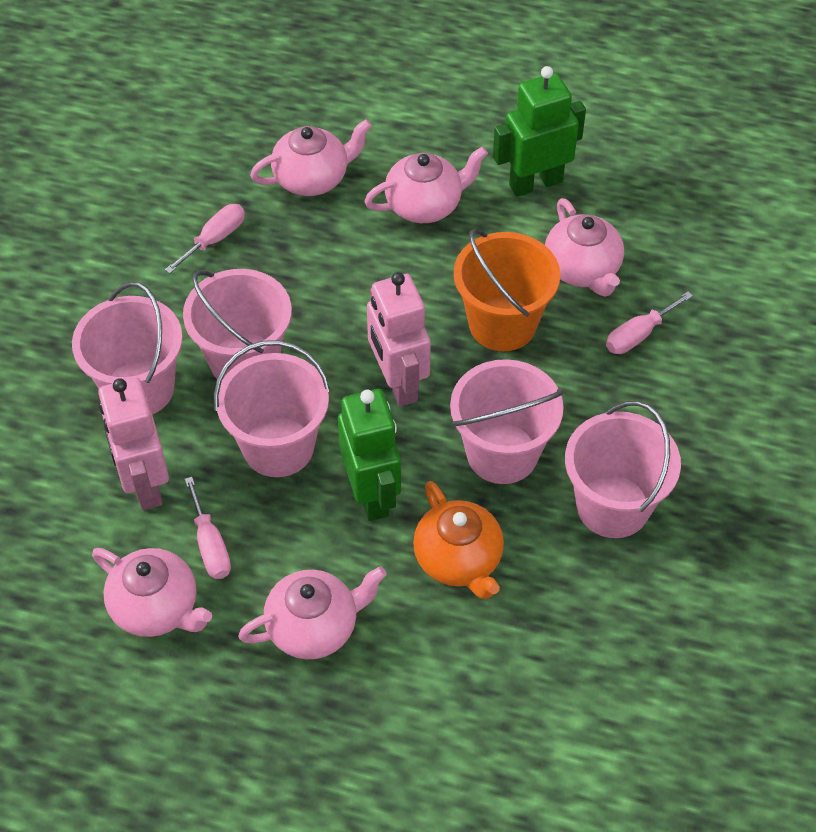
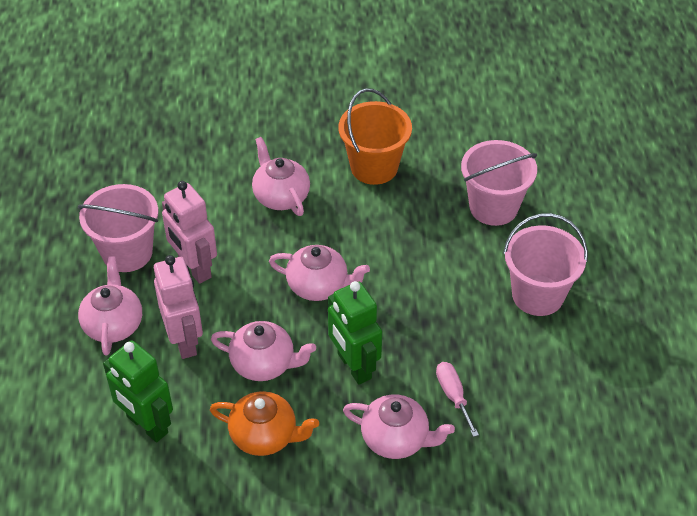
pink bucket: [72,282,183,415] [183,269,292,379] [214,340,330,477] [450,359,564,484] [565,401,681,538] = 5 -> [78,184,158,272] [461,140,537,226] [503,213,588,316] = 3
pink screwdriver: [165,204,245,273] [185,477,231,579] [606,291,693,354] = 3 -> [436,362,479,437] = 1

